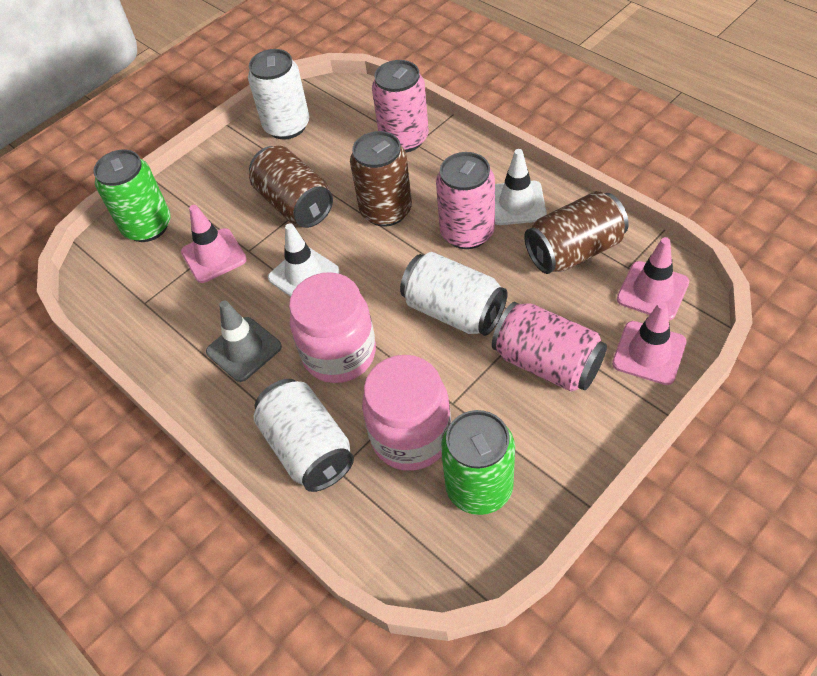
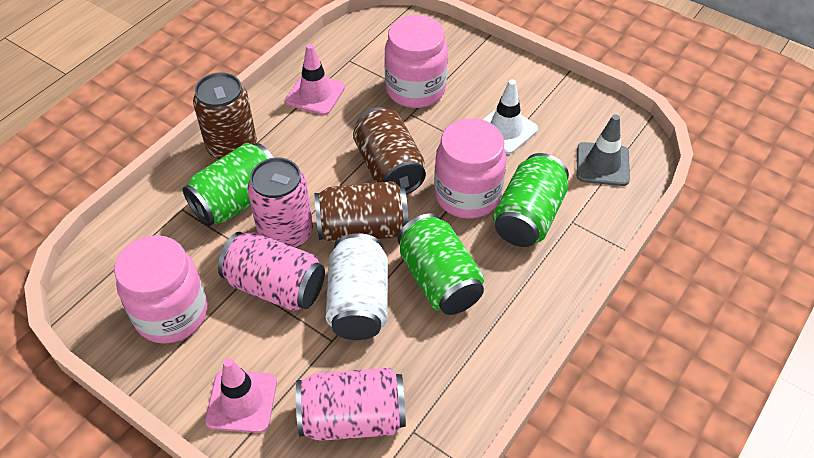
green can: [93,149,171,242] [441,410,515,515] = 2 -> [183,143,274,227] [398,213,484,315] [493,153,569,247] = 3
pink jar: [289,272,376,383] [362,355,451,471] = 2 -> [114,235,207,344] [384,15,448,108] [434,118,506,219] = 3
pink traffic cone: [181,205,247,283] [612,302,686,385] [617,237,689,320] = 3 -> [205,358,277,433] [285,44,345,115] = 2
white can: [248,49,310,140] [254,379,354,492] [400,252,507,336] = 3 -> [326,233,388,340] = 1
white traffic cone: [268,223,339,297] [495,149,547,225] = 2 -> [482,80,538,154] = 1

